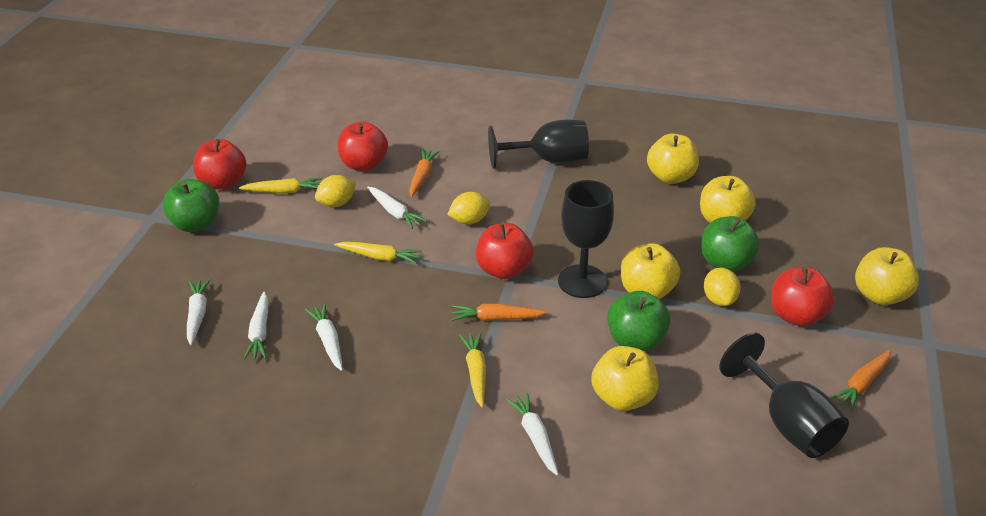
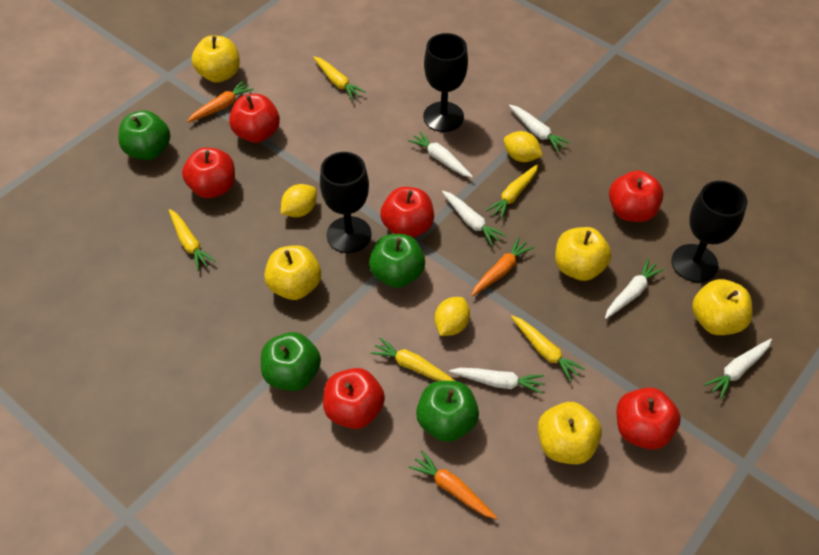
green apple: [163,179,219,232] [607,291,671,351] [701,216,760,272] = 3 -> [118,110,170,160] [261,332,321,391] [369,234,425,288] [416,381,479,442] = 4
red apple: [193,139,247,190] [337,122,388,171] [476,223,534,279] [771,267,835,326] = 4 -> [182,147,235,198] [229,94,280,143] [323,368,385,429] [380,187,434,238] [609,171,664,222] [616,387,681,450] = 6
white carrot: [187,279,211,345] [243,292,268,360] [305,303,343,371] [367,187,427,229] [506,392,559,476] = 5 -> [408,131,473,178] [442,191,506,246] [449,368,544,394] [509,104,570,152] [605,259,664,319] [704,339,772,399] = 6
yellow carrot: [239,178,322,193] [334,242,422,264] [459,332,486,408] = 3 -> [169,209,215,271] [313,56,366,100] [370,337,455,381] [486,164,538,220] [511,316,585,382] = 5

